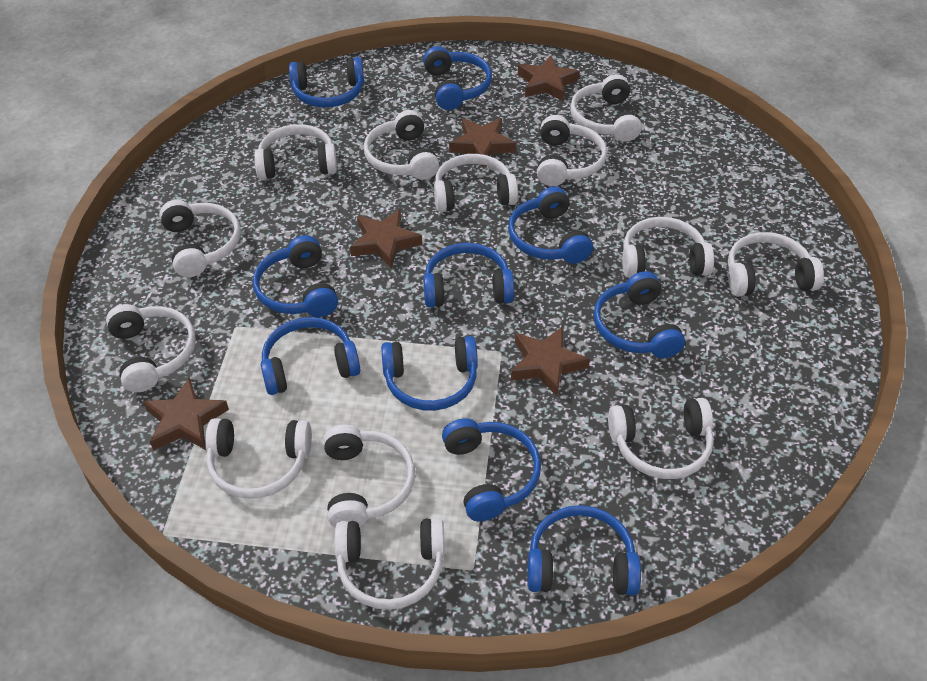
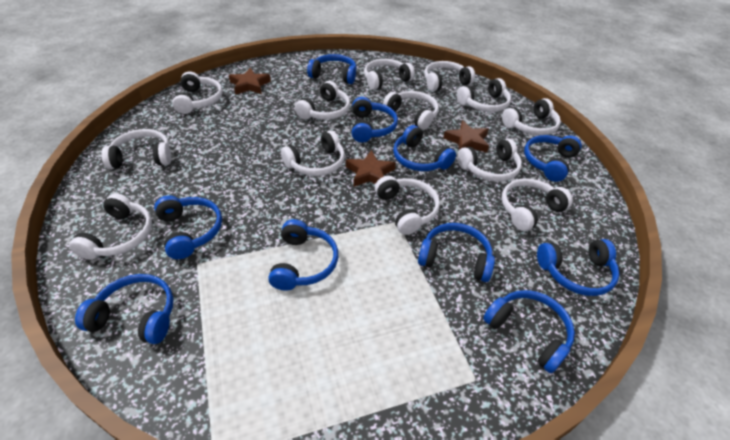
brown star: [143,377,229,451] [350,209,422,269] [449,118,516,168] [511,326,590,397] [518,55,579,101] = 5 -> [229,68,271,95] [346,150,396,187] [443,121,489,153] = 3

